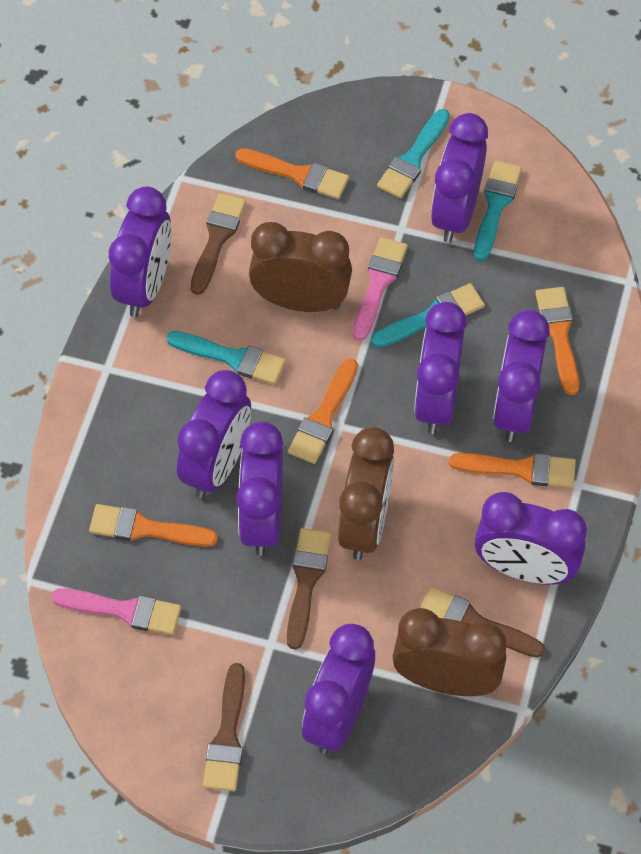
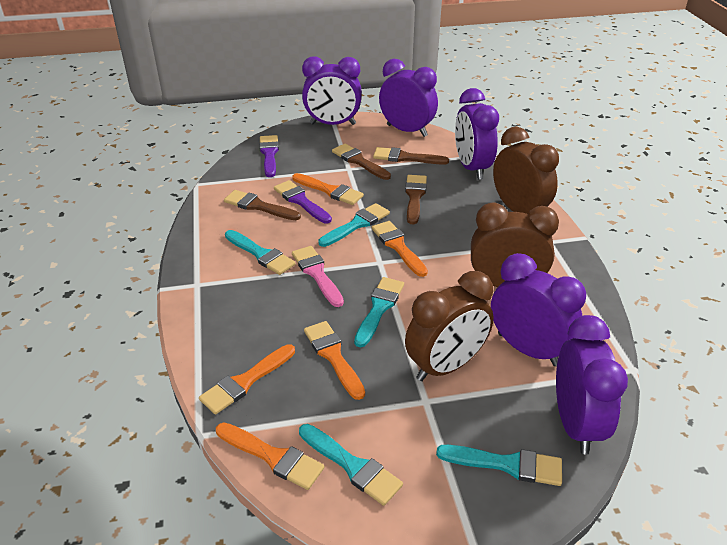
pink brush: [51,588,181,635] [353,237,408,341] = 2 -> [292,246,344,307] = 1
purple brush: none = 0 -> [259,135,279,177] [274,180,332,224] = 2
purple clock: [109,186,172,317] [177,370,251,498] [236,422,283,556] [302,624,375,754] [414,302,467,434] [431,113,488,243] [474,492,587,585] [493,310,550,442] = 8 -> [302,56,362,125] [379,59,438,137] [455,88,499,180] [491,253,586,366] [556,315,628,454] = 5
turquoise brush: [166,331,286,385] [371,283,485,348] [377,109,450,198] [474,161,522,261] = 4 -> [225,230,295,275] [299,424,403,506] [319,203,390,247] [354,277,404,348] [436,445,562,486] = 5

